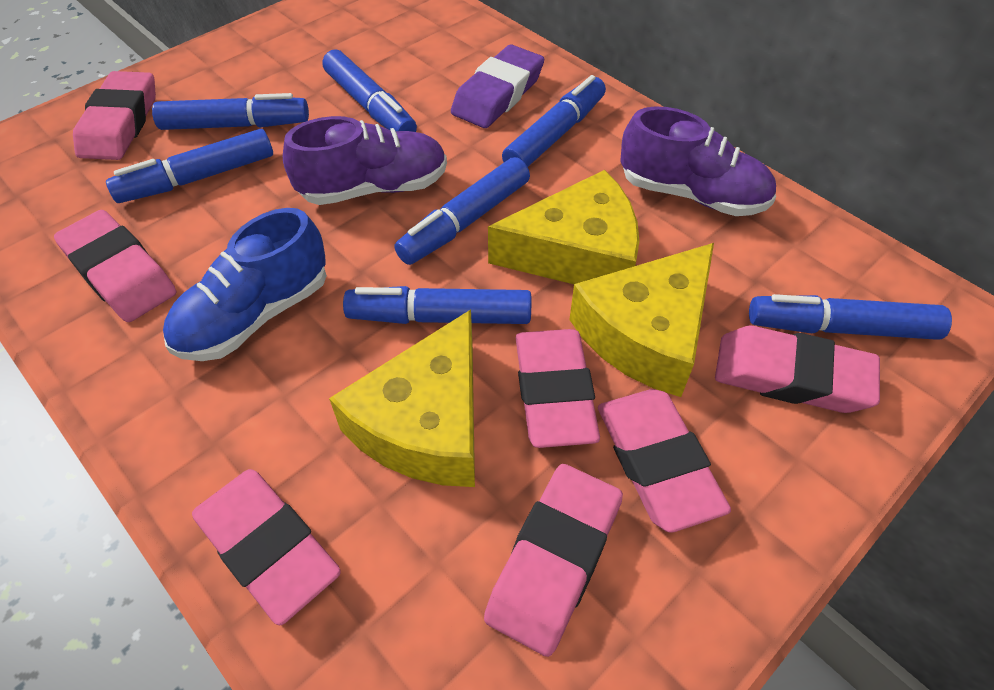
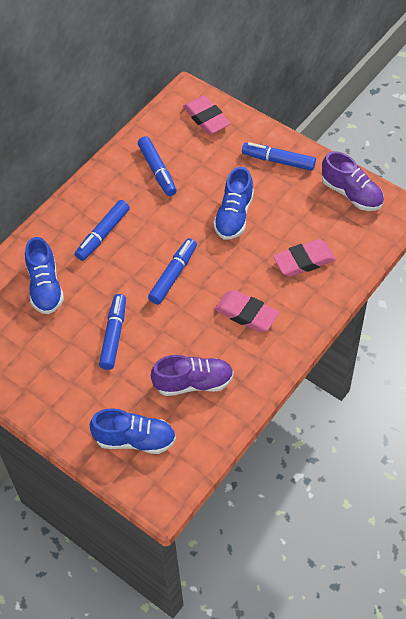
blue marker: [106,129,273,203] [152,93,309,130] [323,49,417,132] [343,286,531,324] [394,157,530,265] [502,75,606,167] [749,294,952,340] = 7 -> [75,200,130,261] [99,294,126,370] [138,136,177,196] [148,238,197,304] [242,142,316,171] = 5
blue shoe: [163,208,327,361] = 1 -> [25,237,64,314] [90,408,176,454] [213,167,254,240] = 3
pink eraser: [54,210,176,322] [73,71,156,160] [192,469,341,625] [484,464,623,657] [516,329,600,448] [598,389,731,533] [715,326,880,413] = 7 -> [183,95,231,135] [215,290,279,332] [273,239,336,277] = 3
purple eraser: [451,45,544,128] = 1 -> none = 0
yellow cheese: [329,310,475,487] [488,170,639,284] [569,243,714,397] = 3 -> none = 0

